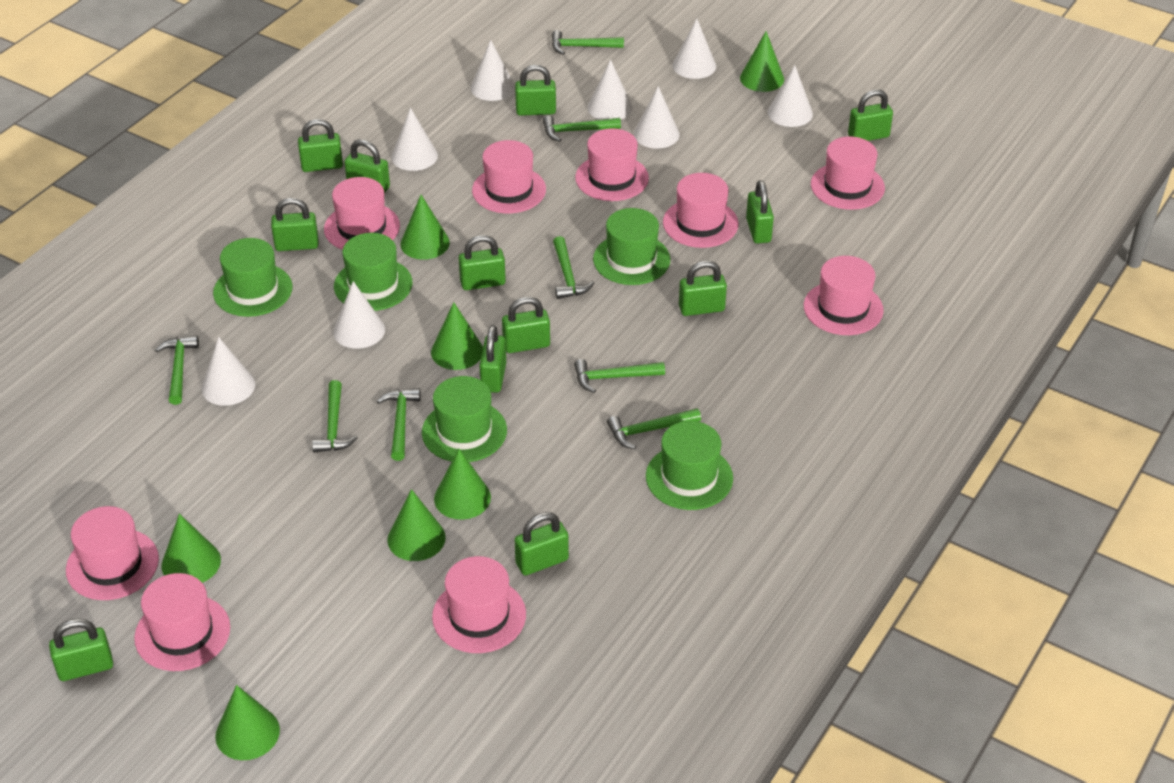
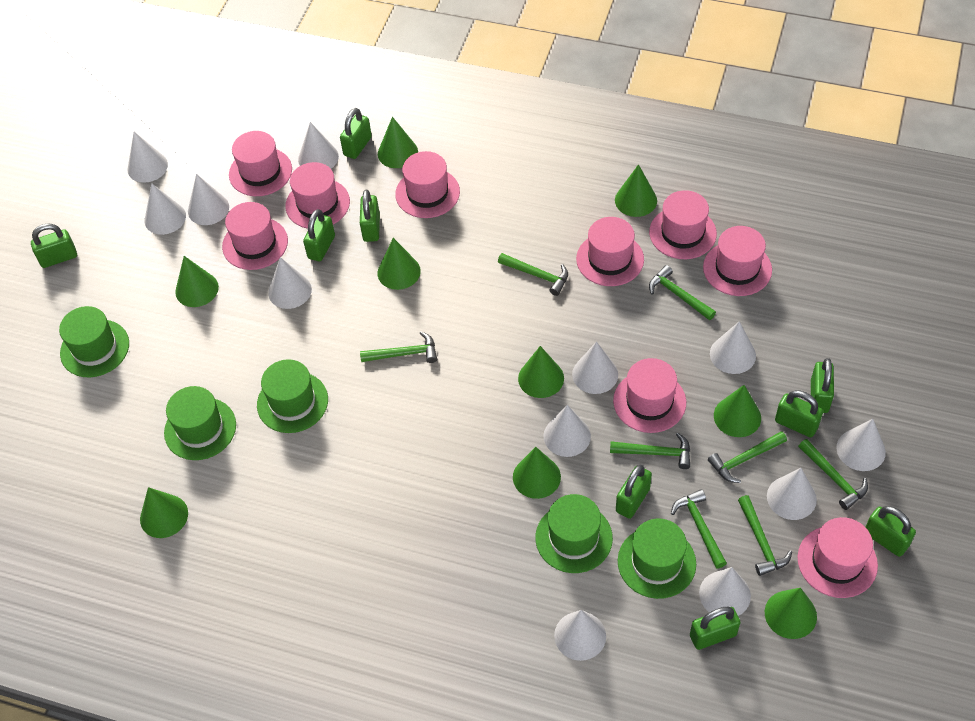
green cone: [162,514,221,583] [215,685,280,760] [387,489,446,561] [400,195,450,260] [431,302,483,370] [434,449,491,520] [740,31,784,92] = 7 -> [140,487,188,538] [175,256,219,307] [378,117,418,168] [378,238,421,290] [513,447,561,499] [518,346,564,398] [615,164,657,217] [714,385,761,437] [765,588,817,639] = 9
green padlock: [49,619,113,681] [271,198,318,251] [298,119,343,172] [344,139,390,193] [459,235,506,290] [479,325,506,393] [502,297,550,353] [515,64,556,116] [515,512,569,576] [679,260,727,316] [746,180,774,244] [848,89,893,141] = 12 -> [31,223,77,268] [303,209,335,262] [340,108,372,159] [360,190,380,242] [616,465,652,519] [690,607,741,650] [775,390,823,437] [811,358,834,413] [866,506,916,557] = 9
white cone: [201,337,255,406] [333,281,385,349] [391,108,438,171] [471,40,515,101] [587,59,633,120] [634,86,680,148] [672,18,716,79] [768,65,813,127] = 8 -> [127,132,168,183] [144,183,186,235] [188,174,229,225] [268,257,312,309] [298,122,339,169] [543,405,591,457] [554,610,606,661] [572,342,618,394] [699,567,751,616] [710,321,756,374] [767,468,817,520] [836,419,886,471] = 12

